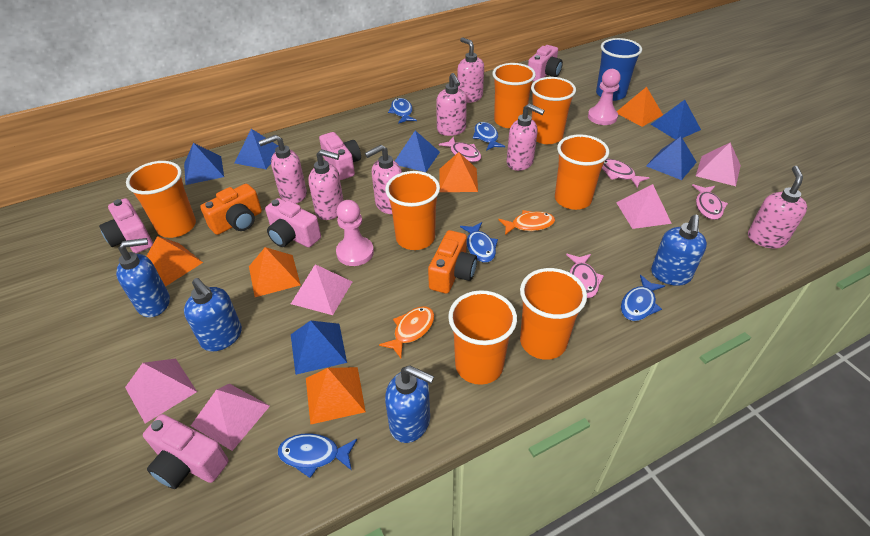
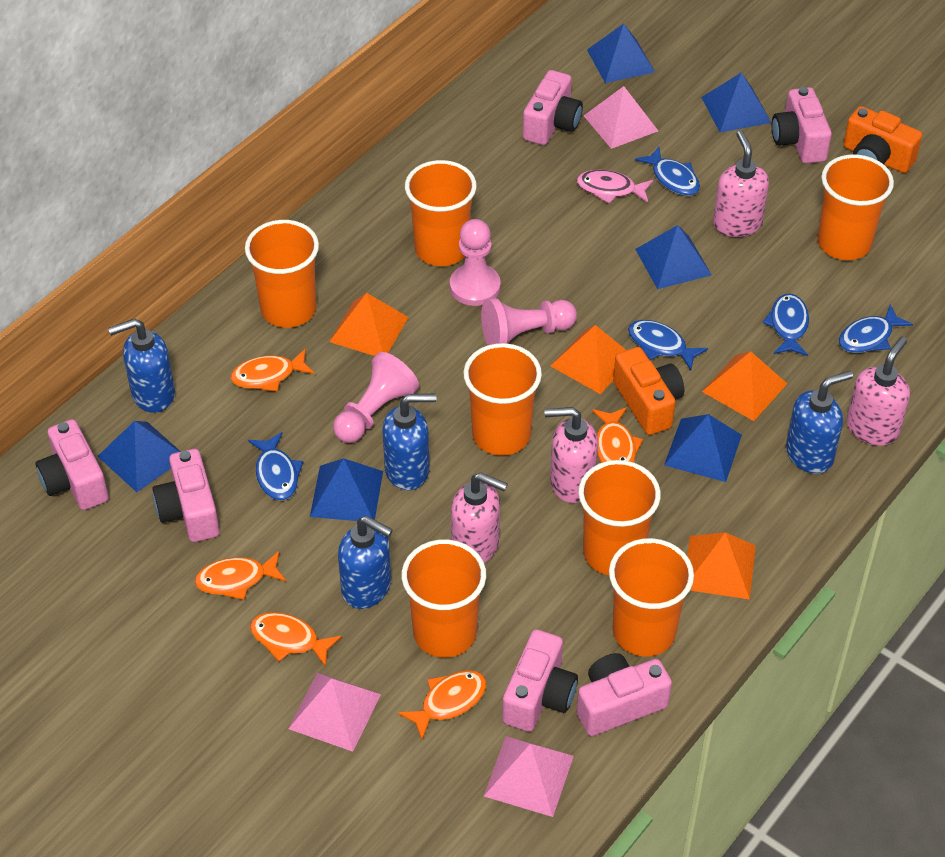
blue cup: [596,38,642,101] = 1 -> none = 0
orange fish: [379,306,434,358] [498,210,555,235] = 2 -> [195,551,286,600] [231,348,315,392] [250,612,342,667] [398,670,486,740] [592,407,643,463] = 5
orange pyramid: [146,236,203,287] [249,247,301,297] [306,367,366,425] [439,152,478,192] [617,87,663,127] = 5 -> [329,293,408,356] [551,325,626,394] [687,532,756,599] [702,351,787,421] = 4
pink camera: [99,198,153,253] [143,414,228,489] [265,198,321,247] [319,132,361,180] [528,45,563,81] = 5 -> [36,419,109,510] [152,449,220,542] [502,629,578,732] [523,70,583,145] [577,653,672,736] [772,87,832,164] = 6
pink fish: [439,137,481,162] [566,254,604,298] [602,159,649,188] [692,184,728,220] = 4 -> [577,170,654,204] = 1
pink pawn: [336,200,374,266] [588,69,621,125] = 2 -> [333,352,419,443] [450,219,501,306] [481,298,577,345] = 3
pink pyramid: [125,358,197,423] [191,384,270,451] [291,264,352,315] [616,184,672,229] [696,142,741,186] = 5 -> [288,673,381,752] [484,736,574,817] [584,86,658,149] = 3
pink soap dispenser: [259,135,307,204] [308,149,344,220] [365,145,402,214] [436,73,467,136] [457,38,484,103] [507,103,545,171] [748,166,807,248] = 7 -> [451,472,508,563] [545,407,598,503] [713,131,769,237] [847,337,910,446] = 4

